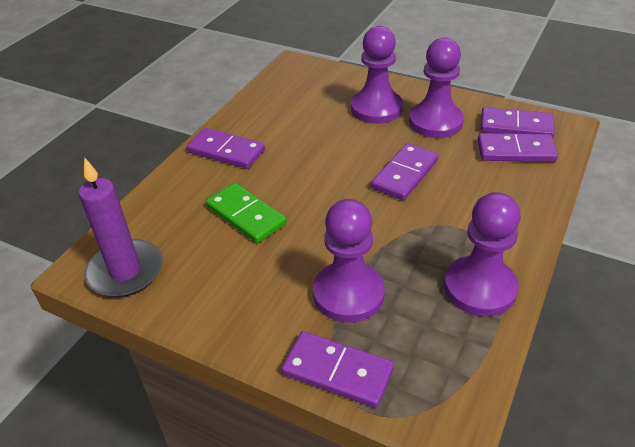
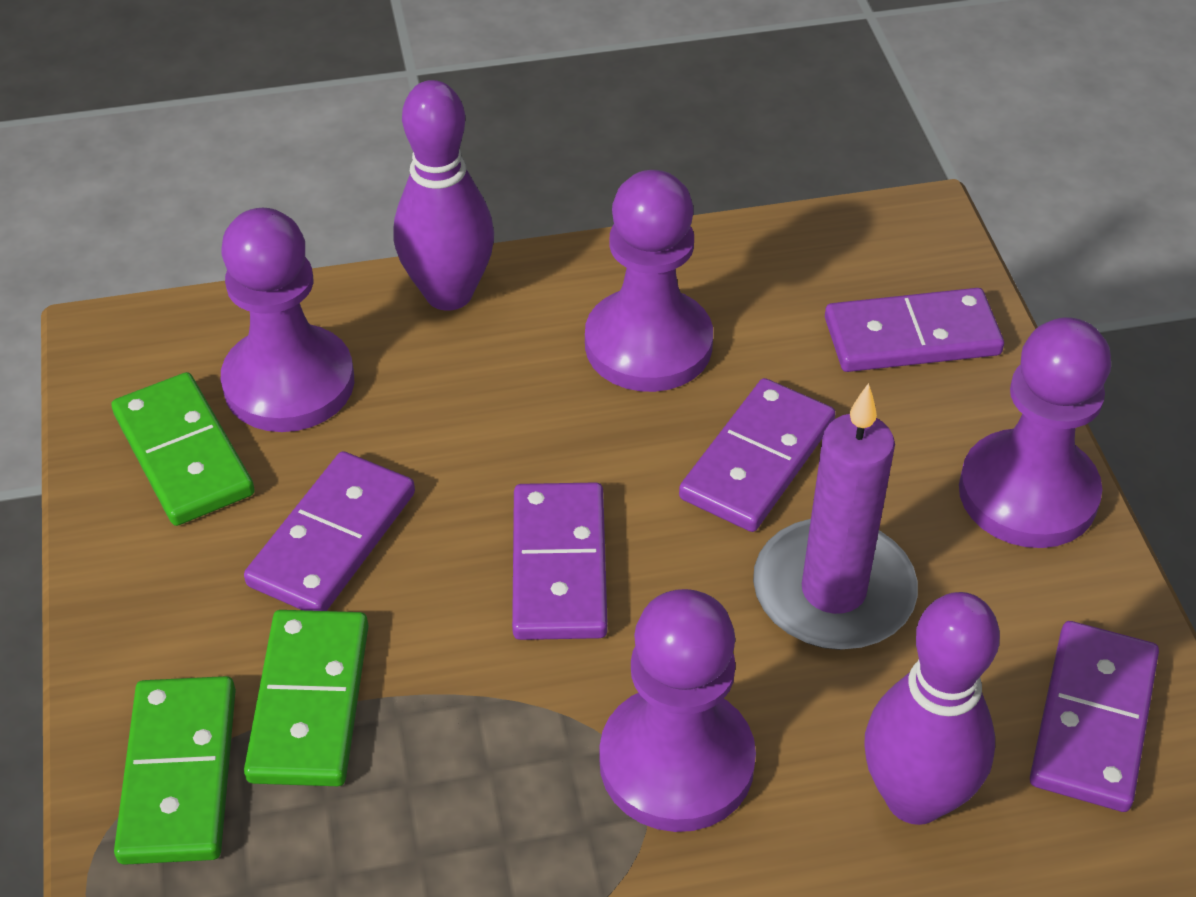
green domino: [206,183,287,243] = 1 -> [111,372,255,526] [114,676,236,865] [244,610,368,786] = 3
purple bowling pin: none = 0 -> [394,80,494,311] [864,592,1000,825] = 2

